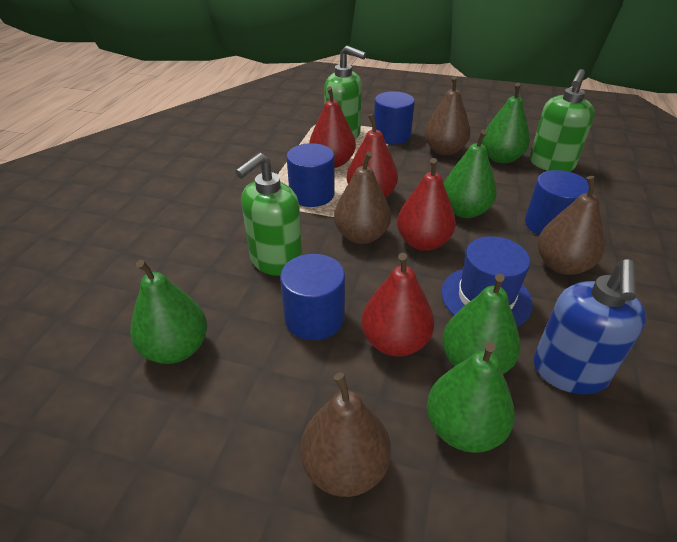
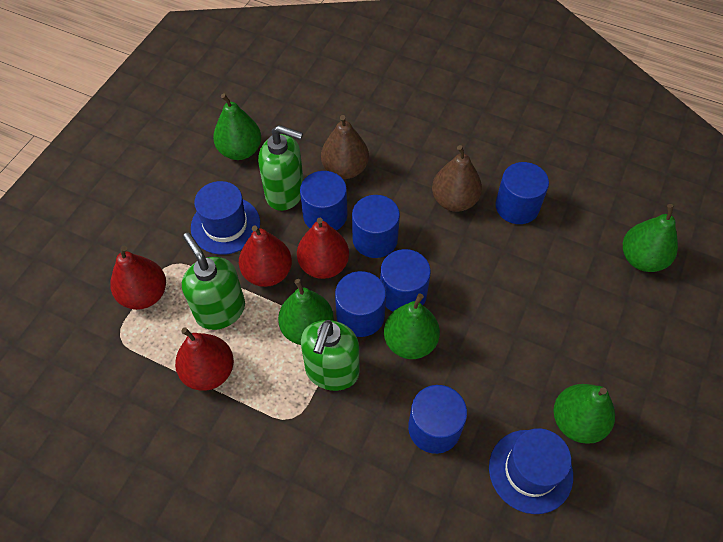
blue cylinder: [280,254,345,340] [286,143,335,207] [374,91,415,144] [525,170,589,235] = 4 -> [300,171,347,231] [335,271,386,337] [352,195,400,258] [380,249,431,312] [408,385,467,454] [495,162,549,224] = 6
blue hat: [441,236,533,327] = 1 -> [191,181,260,255] [489,428,573,514] = 2
blue soap dispenser: [533,259,646,395] = 1 -> none = 0
brown pear: [300,372,391,497] [334,151,391,244] [424,76,470,155] [538,176,604,275] = 4 -> [321,115,369,179] [432,145,482,212] = 2

